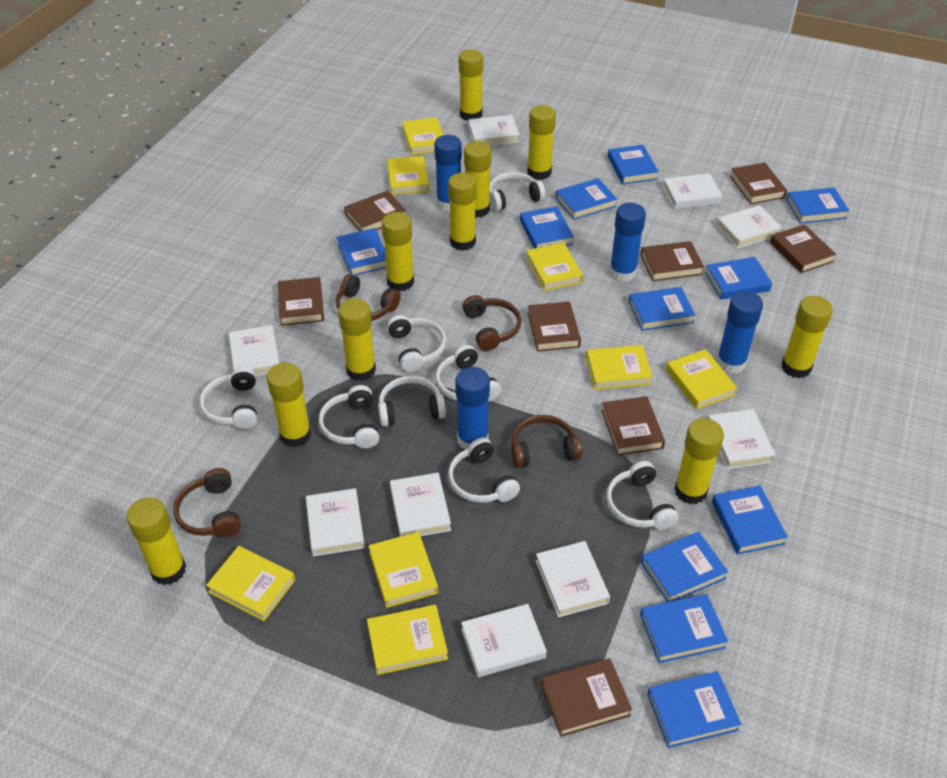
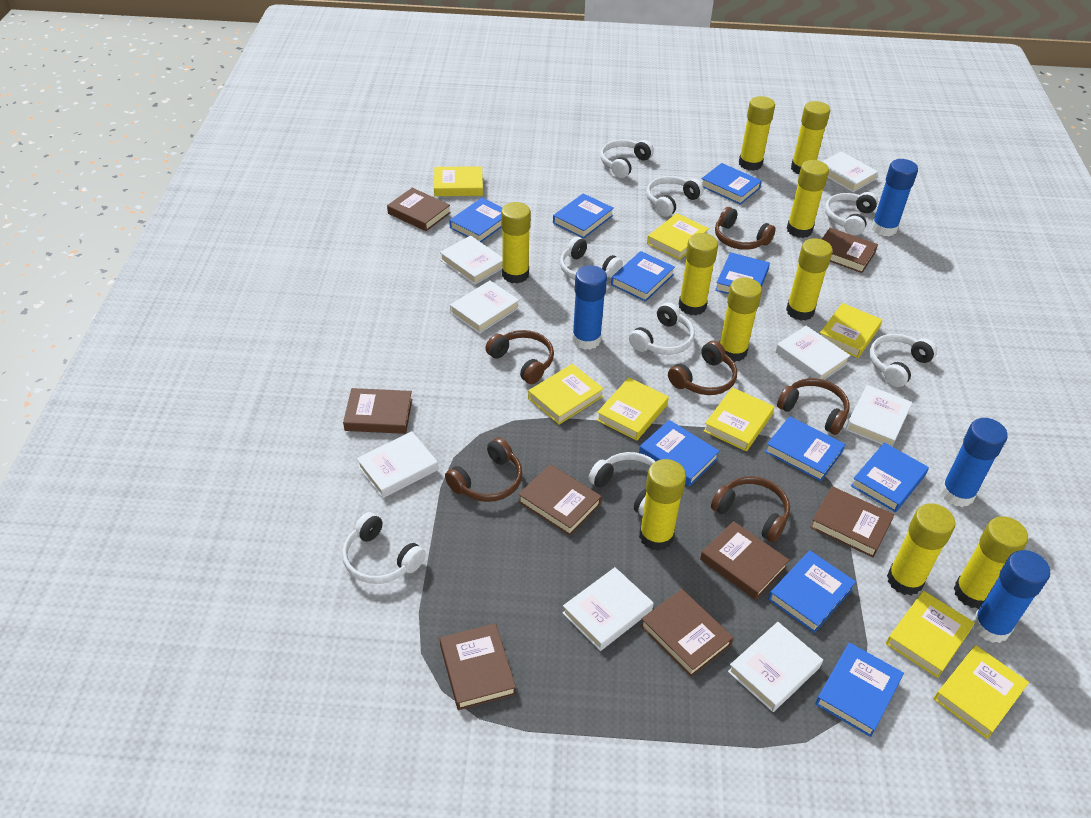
blue book: [336,228,386,276] [520,206,574,249] [555,178,617,220] [608,145,659,184] [629,287,695,331] [640,532,728,602] [640,594,728,663] [647,671,741,748] [705,257,772,300] [712,485,788,555] [786,187,849,224] = 11 -> [449,198,503,242] [553,193,614,239] [611,251,675,302] [639,420,720,487] [702,163,762,205] [715,252,770,294] [765,416,845,481] [768,551,856,633] [815,643,904,737] [851,442,929,512] = 10
brown headphones: [173,468,241,537] [336,274,401,321] [462,295,521,351] [511,415,582,468] = 4 -> [445,437,523,502] [485,330,554,384] [668,341,737,395] [711,476,790,542] [715,207,776,250] [777,378,850,435] = 6
white book: [229,325,279,376] [306,488,365,556] [390,473,451,537] [461,604,547,677] [468,115,519,146] [536,541,610,617] [663,173,722,209] [709,409,776,469] [716,205,782,249] = 9 -> [357,431,438,498] [440,236,503,285] [450,280,519,334] [563,567,654,651] [728,622,823,712] [776,326,851,380] [822,151,878,192] [845,385,912,447] = 8

